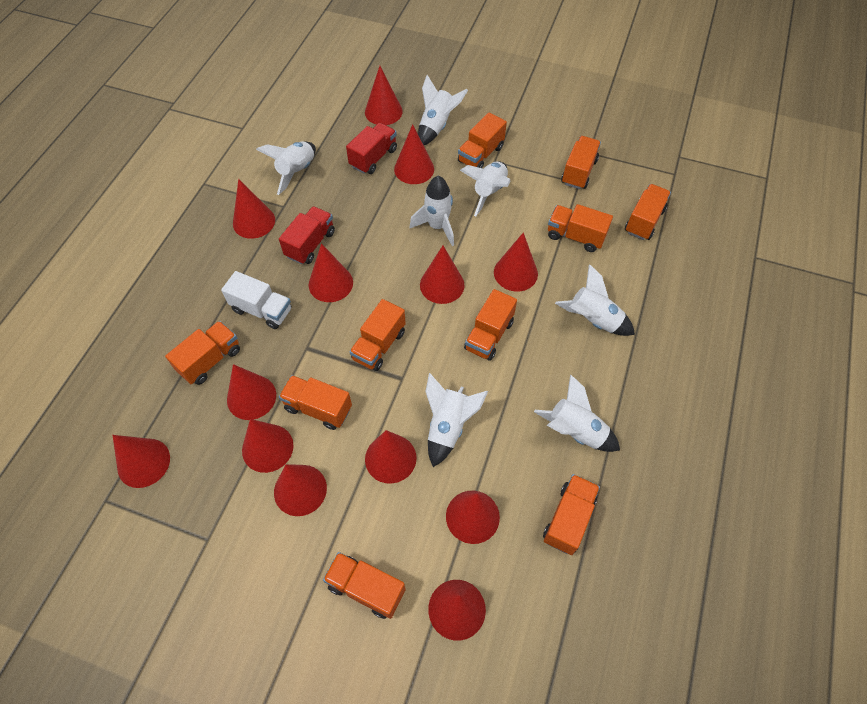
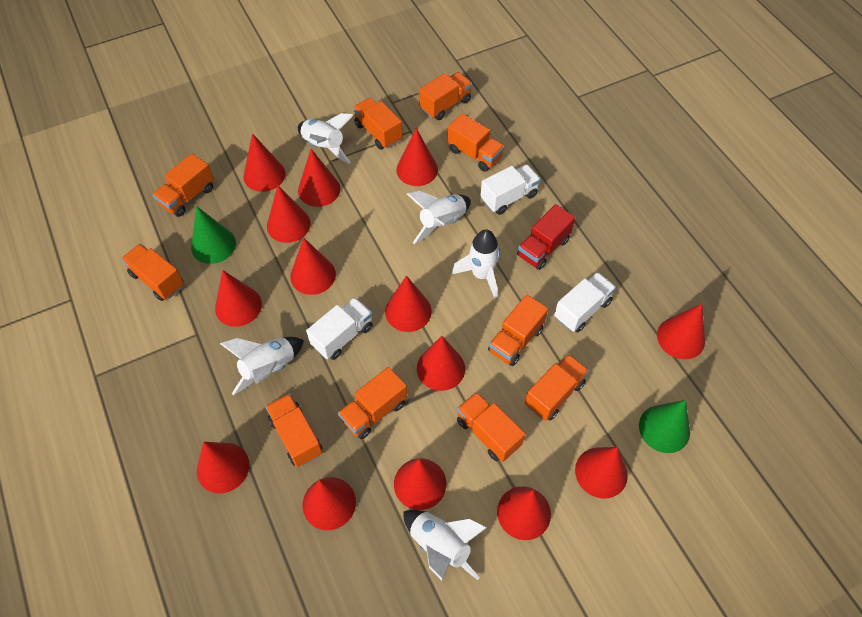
green cone: none = 0 -> [191,206,236,264] [639,400,690,453] = 2
red cone: [112,435,170,488] [227,364,276,420] [233,179,275,239] [242,419,294,473] [274,464,327,516] [309,243,353,302] [365,66,403,125] [365,430,416,484] [394,124,434,184] [420,246,465,304] [428,580,486,641] [446,491,500,544] [494,233,538,291] = 13 -> [197,442,249,494] [215,270,262,327] [244,133,286,192] [267,185,310,243] [290,238,336,295] [298,149,340,207] [302,477,356,530] [385,275,432,332] [394,459,446,510] [396,128,438,186] [417,336,465,391] [497,486,551,540] [575,447,628,499] [657,304,705,359] = 14
red truck: [279,206,335,264] [346,123,397,174] = 2 -> [517,204,575,270] = 1
white rocket: [256,141,316,195] [410,176,454,246] [418,75,468,145] [425,373,488,467] [460,162,511,216] [534,374,620,452] [555,264,635,336] = 7 -> [220,337,304,395] [298,113,353,164] [403,509,487,581] [407,191,471,244] [452,229,500,299] = 5
white truck: [221,271,292,329] = 1 -> [306,297,373,360] [480,164,541,215] [554,272,616,333] = 3

